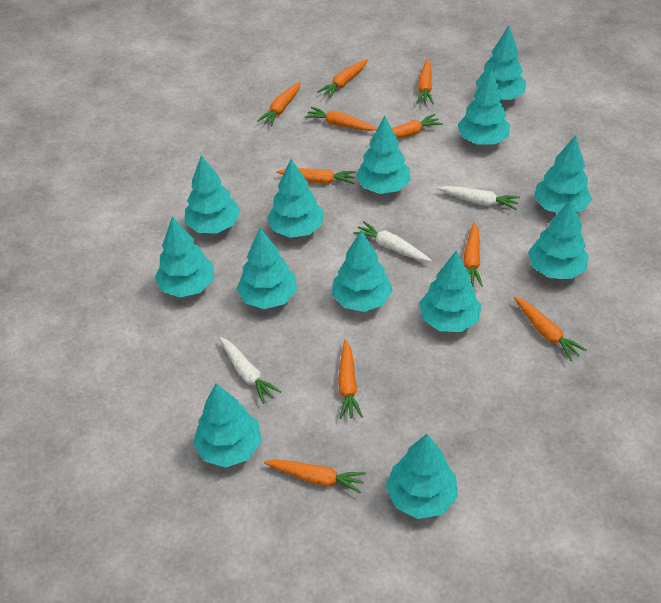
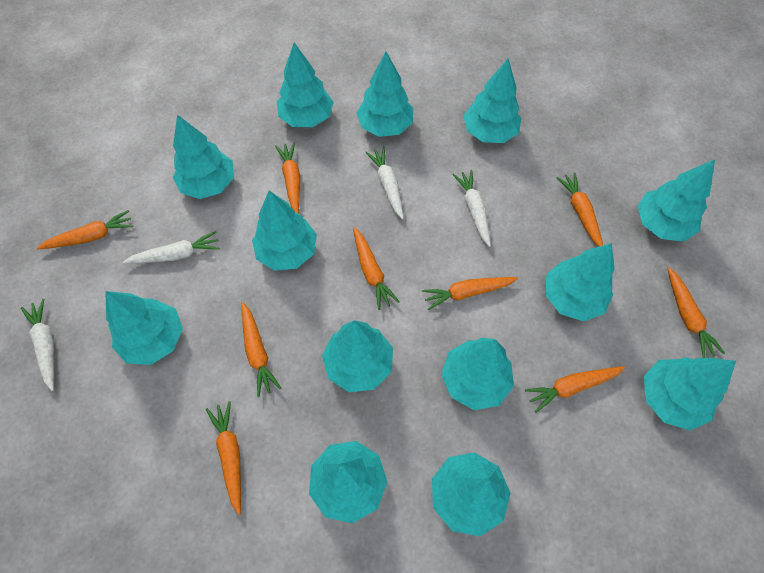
orange carrot: [257,81,301,126] [264,459,366,494] [277,168,356,184] [305,107,378,131] [317,59,368,98] [338,339,363,419] [370,114,443,141] [416,59,434,104] [464,222,483,287] [514,297,586,361] = 10 -> [37,210,133,250] [206,401,241,515] [241,302,281,397] [275,142,300,214] [353,227,400,310] [422,277,518,310] [525,366,625,413] [556,173,603,247] [667,267,725,358] = 9
white carrot: [219,337,281,404] [353,221,431,261] [438,186,520,210] = 3 -> [21,299,55,391] [123,231,220,264] [365,147,404,220] [452,170,491,247] = 4

